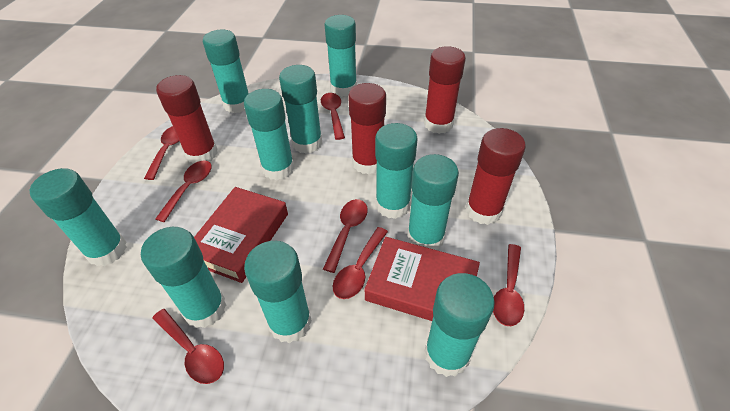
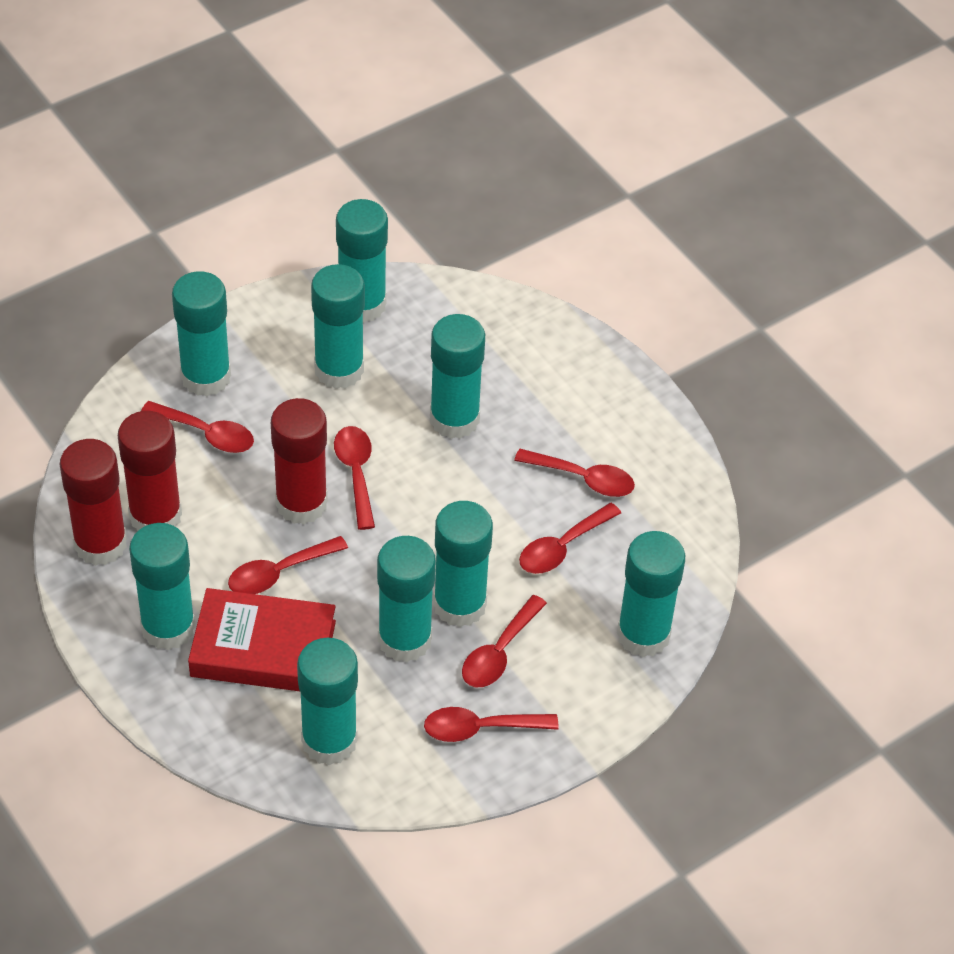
red book: [194,187,288,283] [364,237,480,321] = 2 -> [188,588,336,691] = 1
red glue stick: [156,75,218,164] [348,83,386,174] [424,46,466,134] [466,128,526,225] = 4 -> [60,439,127,566] [118,411,182,531] [271,398,328,524] = 3
turquoise glue stick: [30,168,127,266] [141,227,226,328] [203,30,249,113] [244,89,295,180] [244,241,312,343] [279,65,322,154] [324,15,357,97] [375,123,418,219] [407,154,459,250] [425,273,495,377] = 10 -> [129,523,196,650] [172,271,231,396] [297,638,358,765] [311,264,365,389] [336,199,388,323] [377,536,436,663] [430,314,485,439] [433,501,493,627] [617,531,685,657] = 9

